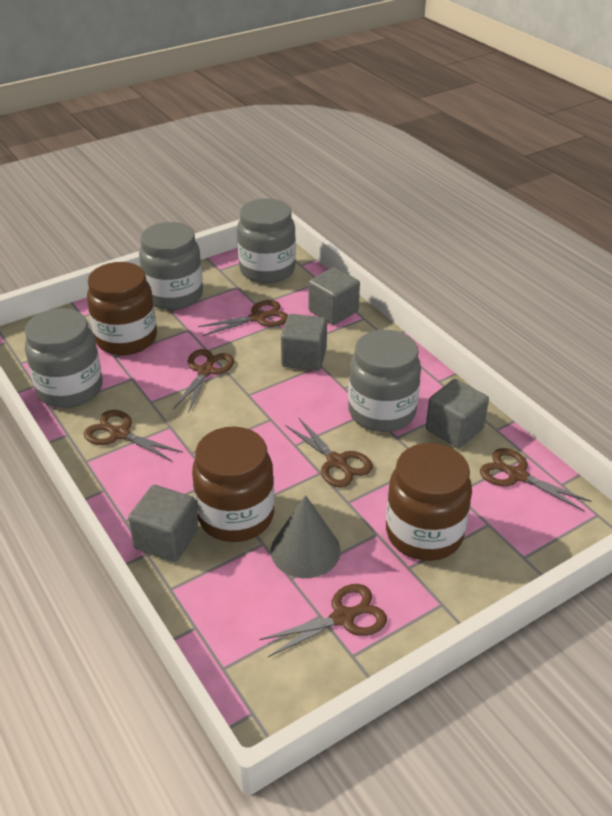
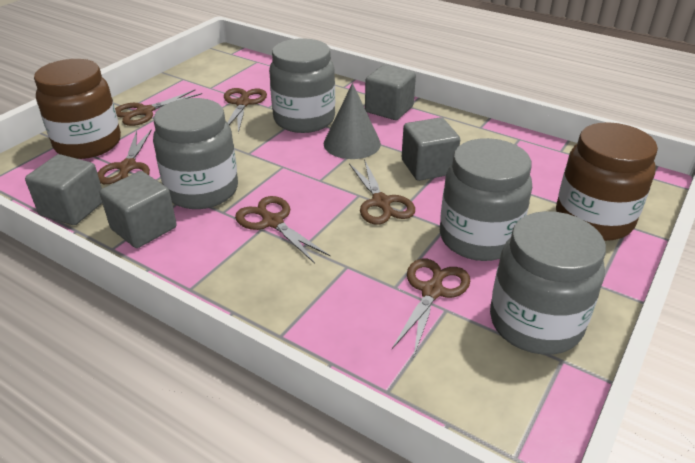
brown jar: [87,262,157,355] [192,426,274,542] [386,443,472,561] = 3 -> [34,59,121,159] [556,122,658,241] = 2

